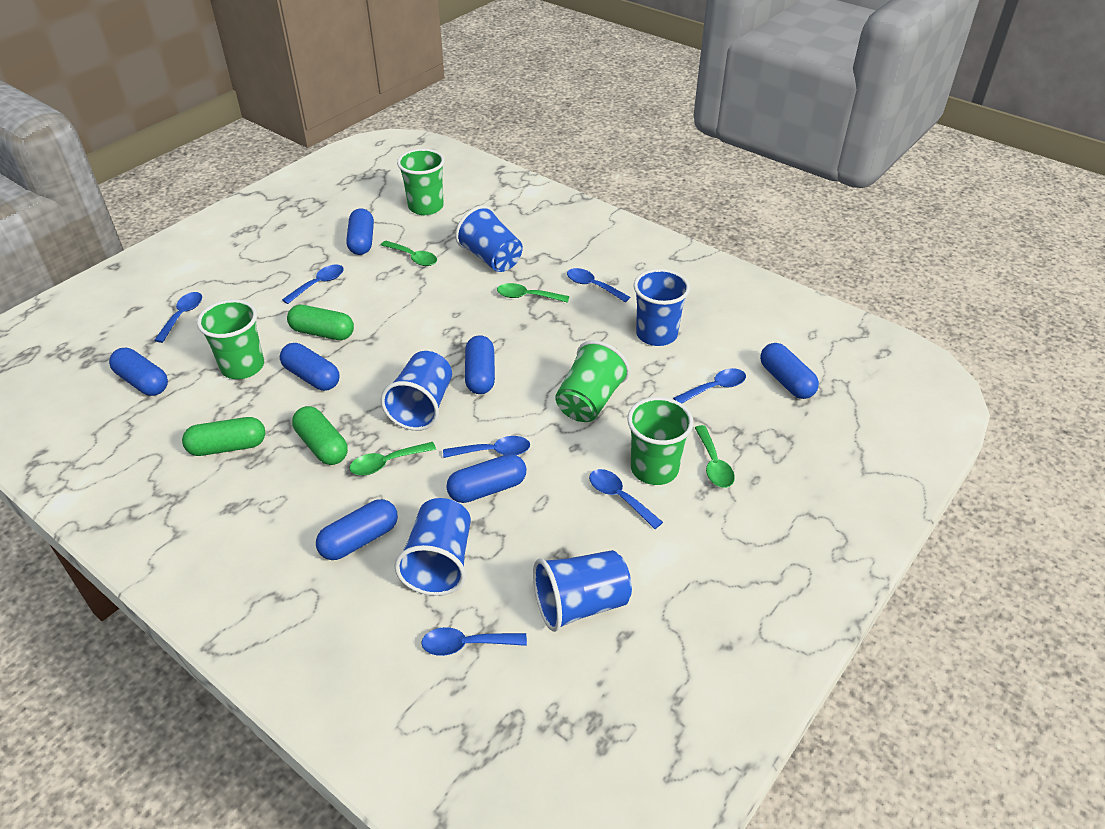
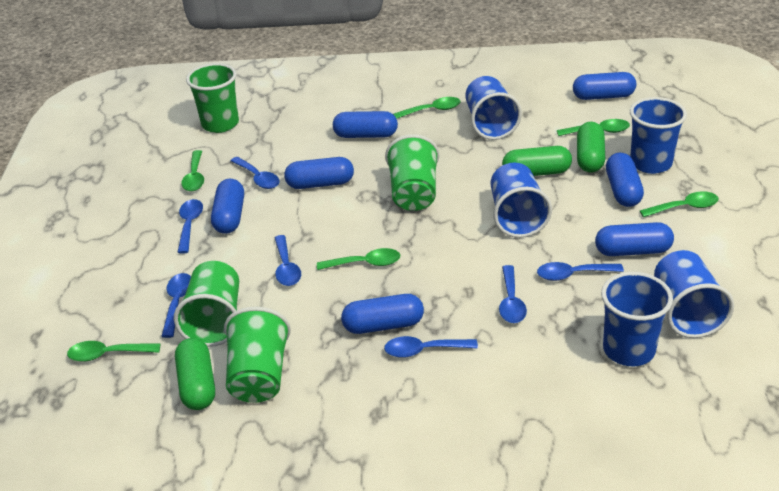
green spoon: [349,442,436,475] [381,241,437,266] [497,283,569,303] [695,425,735,488] = 4 -> [67,341,160,362] [181,150,204,191] [317,248,400,270] [393,97,460,119] [557,119,630,136] [640,191,719,217] = 6

